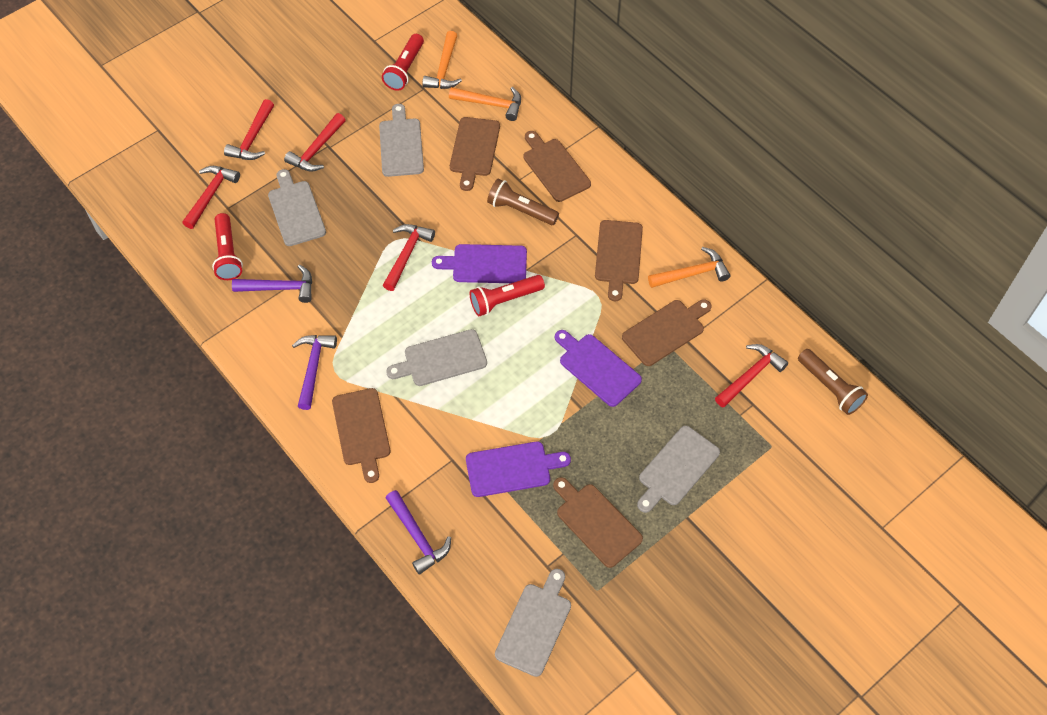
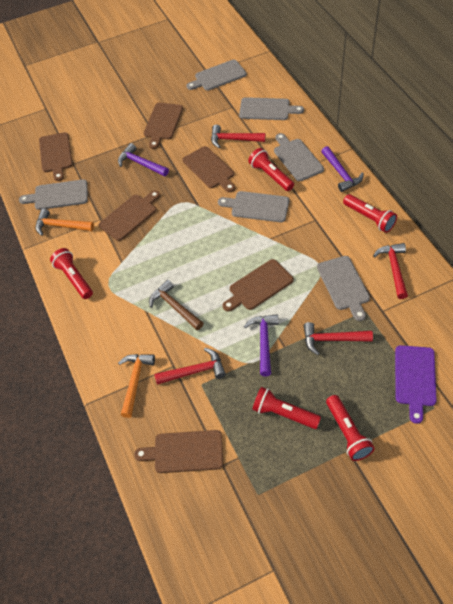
brown flashlight: [487,179,559,225] [798,349,868,415] = 2 -> none = 0
brown hammer: none = 0 -> [149,280,204,330] = 1
grey cutting board: [268,169,326,246] [379,104,424,177] [386,329,487,386] [495,569,571,677] [637,426,720,513] = 5 -> [19,179,88,210] [186,60,247,90] [218,191,289,222] [239,97,304,120] [274,133,324,181] [317,256,370,321] = 6
orange hammer: [422,31,462,89] [449,87,521,121] [648,247,730,288] = 3 -> [35,209,94,236] [118,354,155,418] = 2
purple cutting board: [432,244,527,283] [466,442,571,497] [555,330,642,407] = 3 -> [395,345,437,424] = 1
red flashlight: [212,213,243,280] [382,34,424,91] [470,275,545,316] = 3 -> [50,248,93,299] [248,148,294,191] [252,387,321,429] [326,395,375,461] [343,194,397,233] = 5
red hammer: [182,166,240,229] [224,99,274,160] [284,113,346,172] [383,224,435,291] [715,344,788,408] = 5 -> [154,348,226,385] [211,125,265,148] [304,322,373,355] [373,243,408,299] = 4

